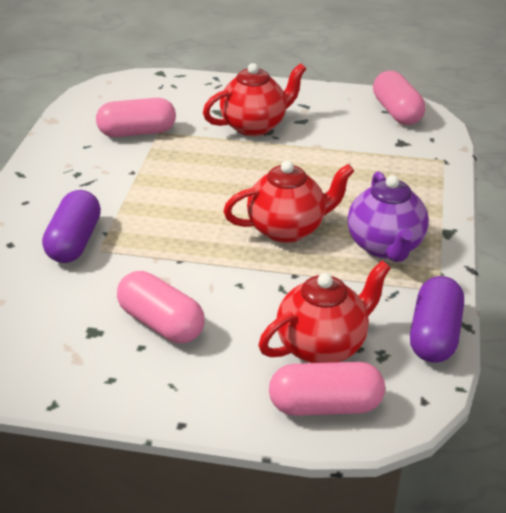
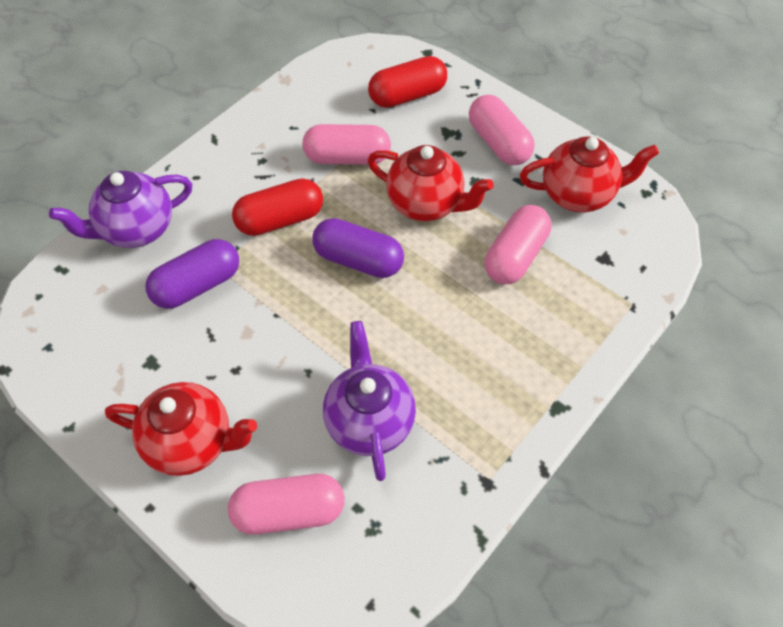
purple teapot: [348,171,429,262] = 1 -> [49,171,192,248] [323,321,416,481] = 2
red capsule: none = 0 -> [232,178,323,236] [368,56,447,108] = 2

